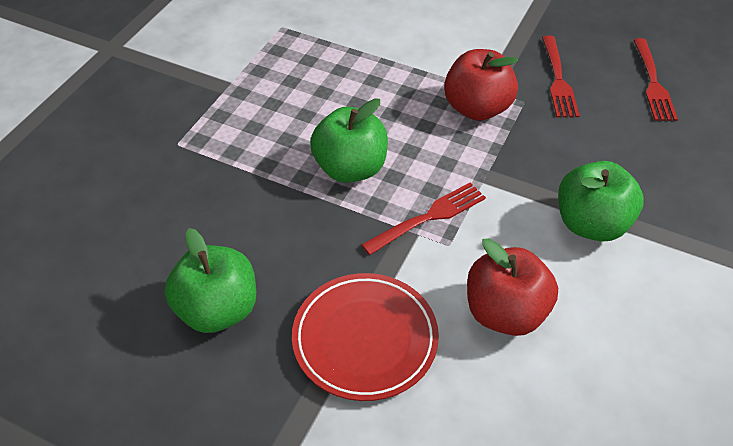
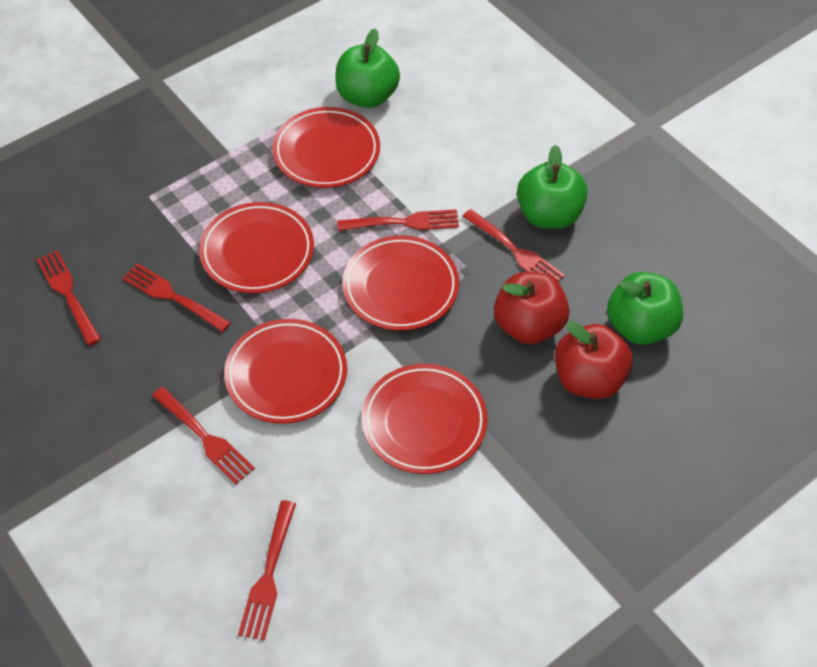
red fork: [361,182,486,255] [542,35,580,118] [634,38,678,121] = 3 -> [36,250,101,346] [122,263,231,332] [152,387,255,484] [238,500,296,640] [337,209,459,231] [462,209,565,282] = 6
red plate: [292,273,439,401] = 1 -> [199,202,314,293] [224,319,347,424] [272,107,380,188] [343,235,459,331] [362,364,488,474] = 5

